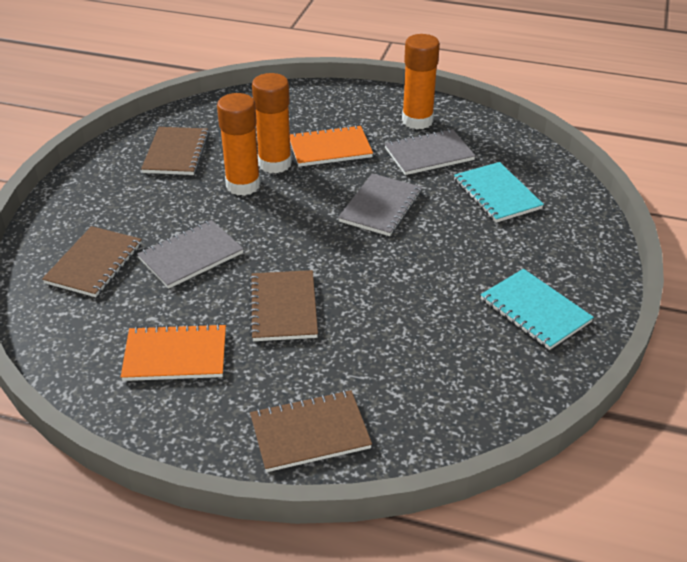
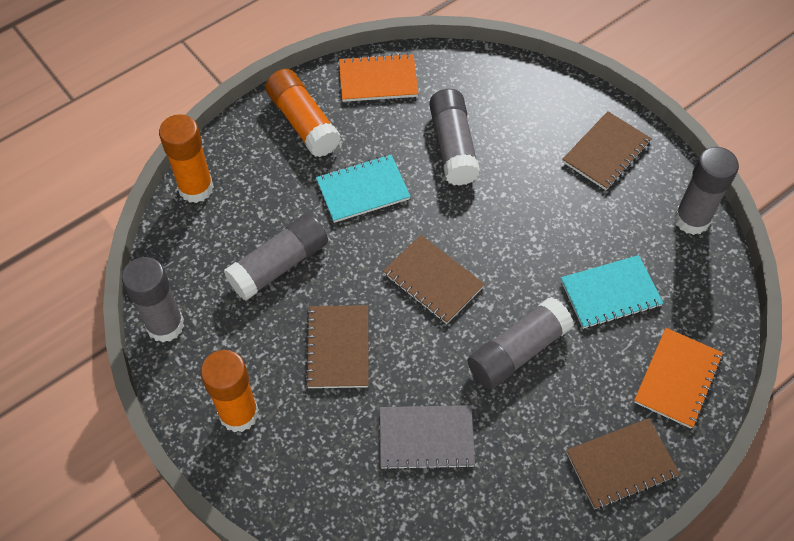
grey glue stick: none = 0 -> [122,257,184,343] [224,213,328,301] [429,89,480,186] [468,297,574,389] [674,147,739,235] = 5
grey notebook: [137,220,244,289] [338,173,422,236] [385,129,476,175] = 3 -> [380,405,475,470] = 1

